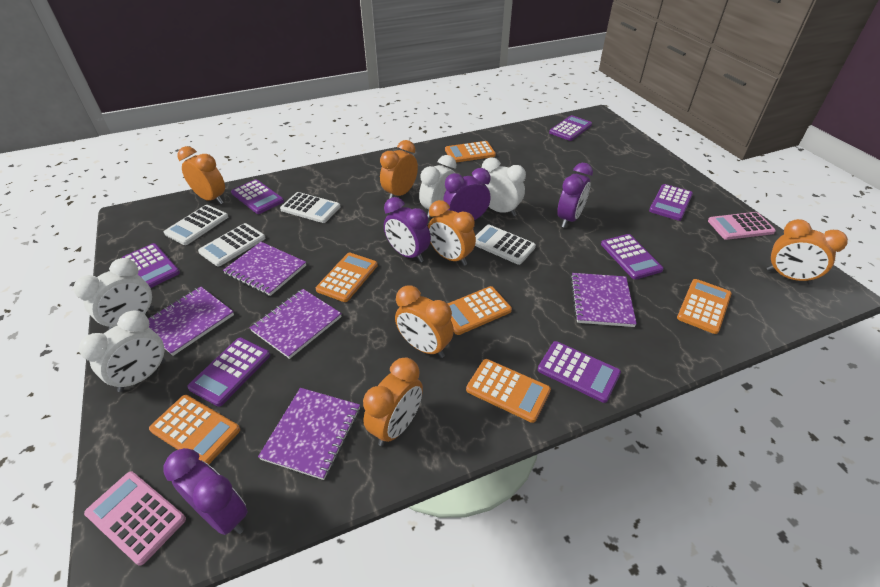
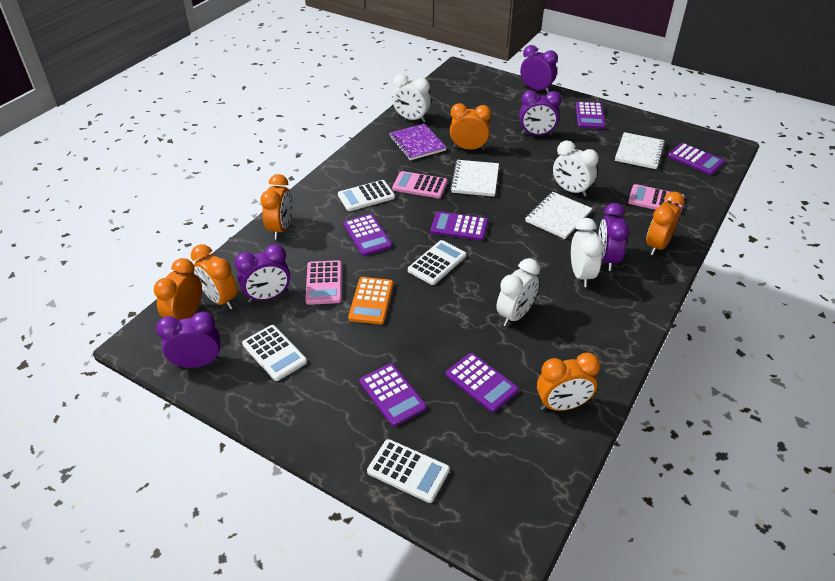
orange calculator: [149,395,240,464] [316,253,378,302] [445,141,496,162] [447,286,512,335] [466,359,551,423] [677,279,732,334] = 6 -> [348,277,393,325] = 1
pink calculator: [84,472,186,565] [708,212,776,240] = 2 -> [305,260,342,305] [392,171,448,198] [628,184,685,212] = 3
purple calculator: [122,243,180,288] [187,338,270,407] [231,179,284,214] [538,341,621,403] [549,115,592,141] [601,234,664,280] [649,184,693,221] = 7 -> [343,214,392,256] [360,363,427,427] [431,211,488,241] [446,353,519,412] [576,102,606,129] [668,143,725,175] = 6
purple clock: [164,448,248,535] [384,197,431,262] [443,168,490,220] [557,163,593,228] = 4 -> [156,312,220,368] [234,244,290,303] [520,45,558,93] [520,90,562,136] [598,203,629,271] = 5
purple notebook: [148,287,234,356] [223,242,306,296] [250,289,342,359] [258,388,360,480] [571,273,637,327] = 5 -> [389,124,447,160] = 1
white notebook: none = 0 -> [450,160,499,197] [525,192,592,239] [615,132,665,169] = 3

